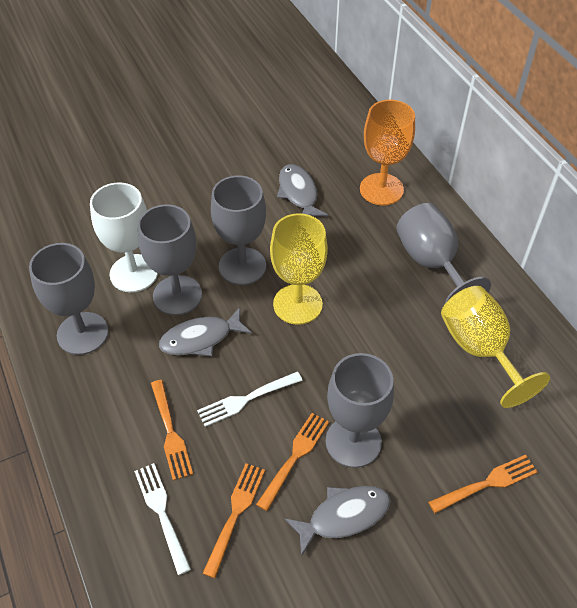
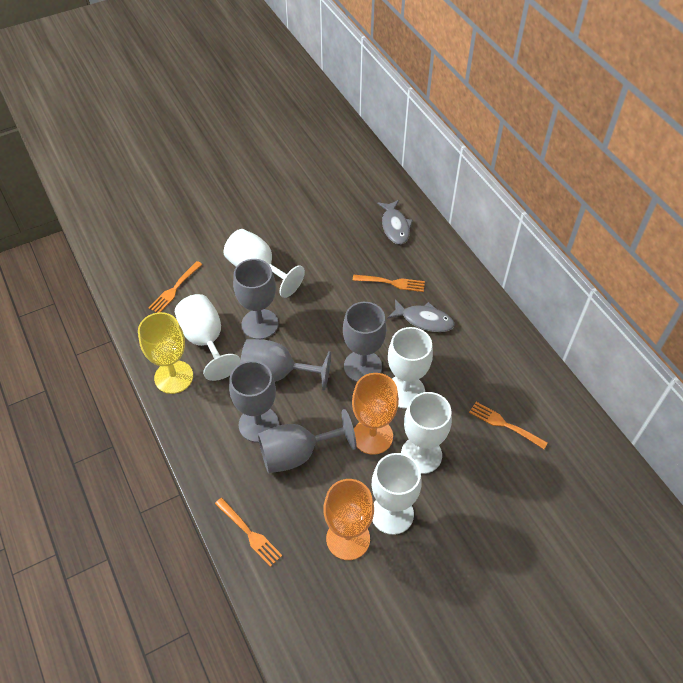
grey fish: [159,307,252,356] [277,164,328,216] [284,486,390,556] = 3 -> [377,200,413,244] [387,299,454,332] = 2
orange goblet: [360,100,415,205] = 1 -> [324,479,374,560] [352,373,399,455] = 2
white fork: [134,463,191,575] [197,372,303,427] = 2 -> none = 0
white goblet: [90,182,158,292] = 1 -> [175,294,240,381] [223,229,305,298] [372,453,422,535] [388,327,433,409] [401,392,452,474] = 5
yellow goblet: [270,213,328,325] [441,286,550,408] = 2 -> [138,312,193,394] = 1

